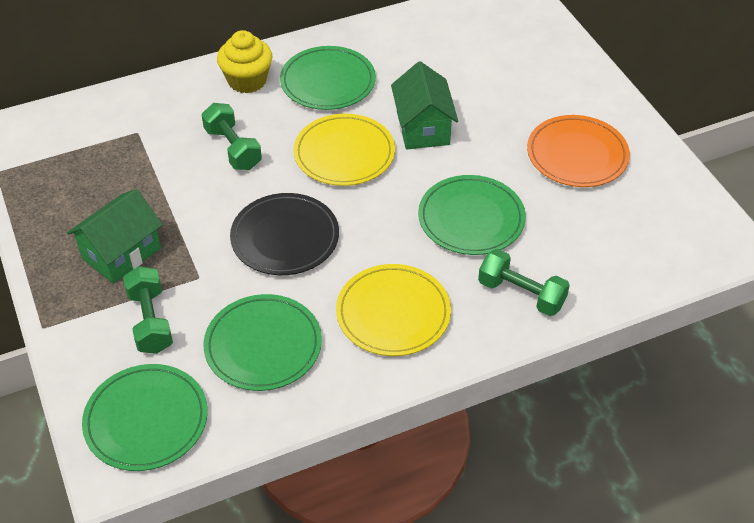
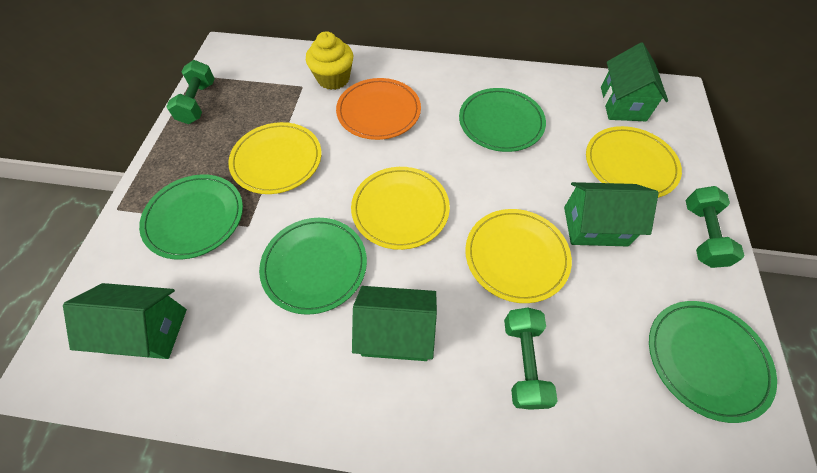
black plate: [230,193,339,275] = 1 -> none = 0
green house: [67,189,163,284] [391,61,458,149] = 2 -> [63,283,187,359] [352,286,437,361] [564,182,659,246] [601,43,668,121] = 4
yellow plate: [293,114,395,186] [336,264,451,356] = 2 -> [228,122,321,194] [351,167,450,250] [465,209,572,303] [586,126,682,198] = 4

